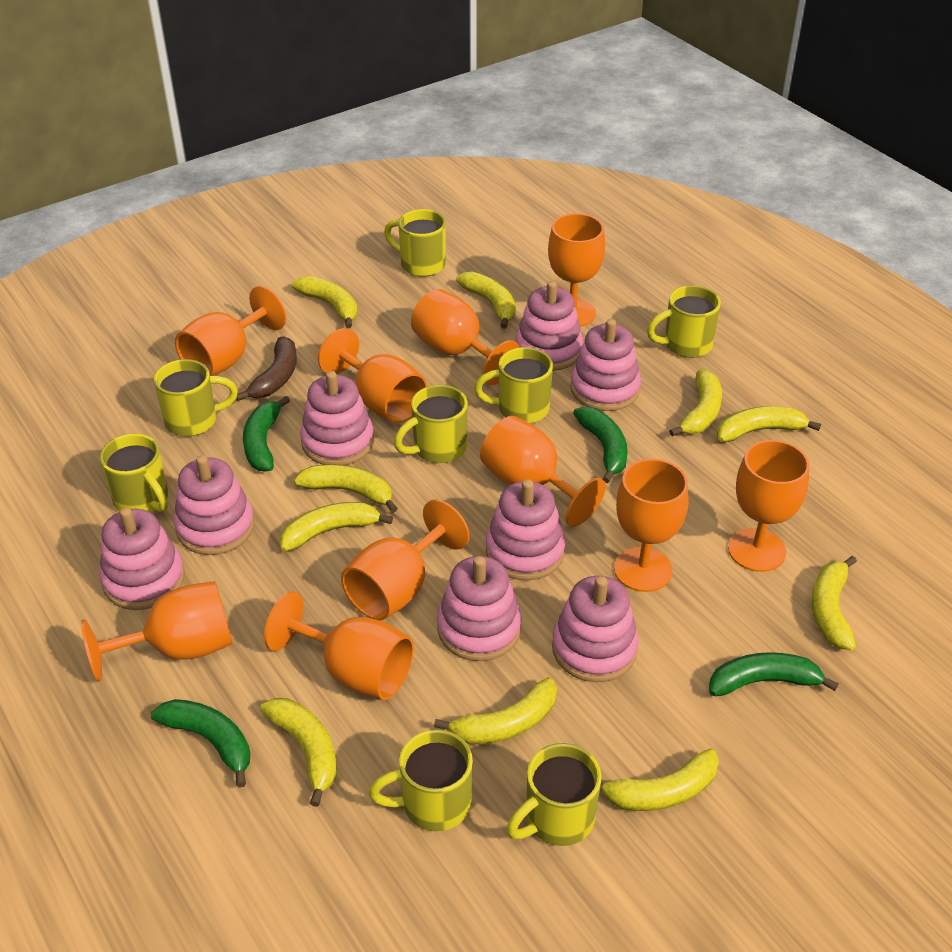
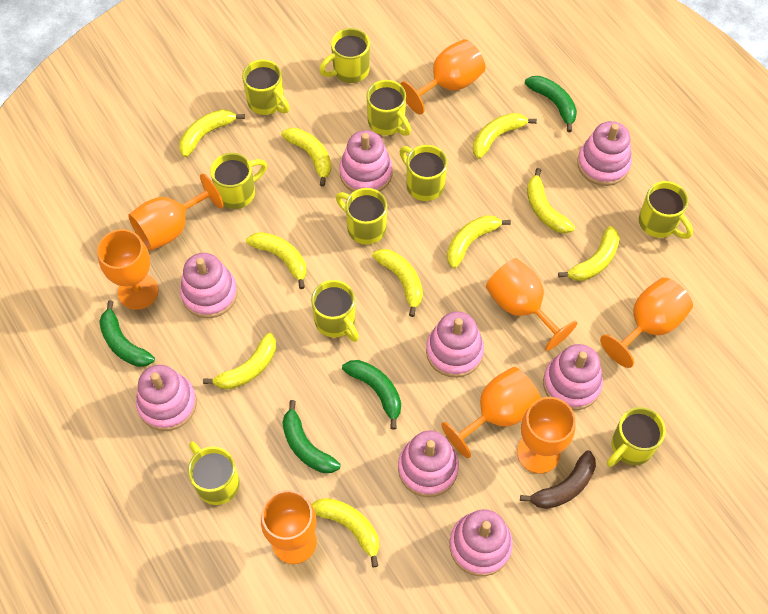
orange goblet: [81,581,233,681] [175,286,286,376] [264,591,414,700] [318,328,427,423] [341,499,470,621] [411,289,520,385] [480,416,606,527] [548,213,605,327] [614,459,688,592] [728,440,810,572] = 10 -> [97,229,158,310] [128,173,223,251] [261,490,317,564] [400,39,485,115] [441,367,541,458] [486,258,578,351] [517,397,575,474] [600,278,693,368] = 8
yellow mug: [100,434,168,513] [154,359,238,436] [369,729,473,831] [384,209,446,277] [394,385,467,463] [474,347,553,423] [507,743,601,846] [647,285,721,358] = 8 -> [188,442,240,505] [210,153,267,209] [242,60,290,115] [311,280,359,342] [319,28,370,83] [336,188,387,245] [366,80,411,136] [400,145,447,201] [607,407,666,467] [639,181,693,239] = 10

